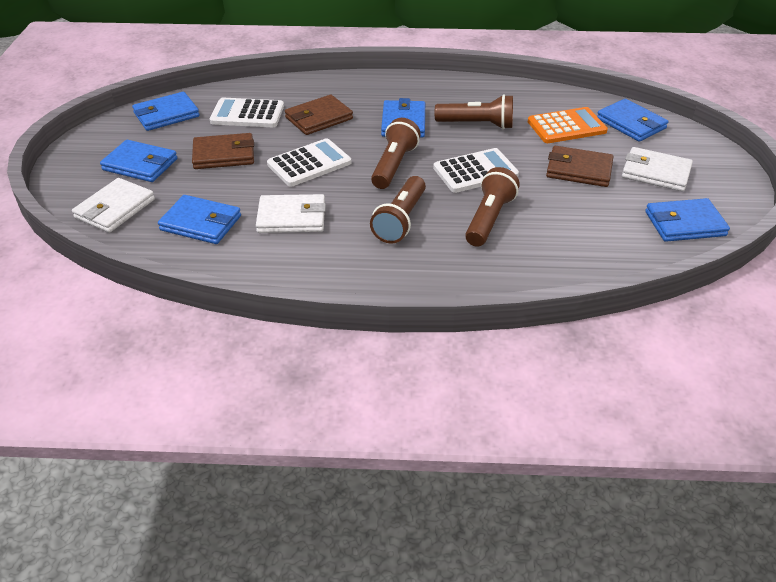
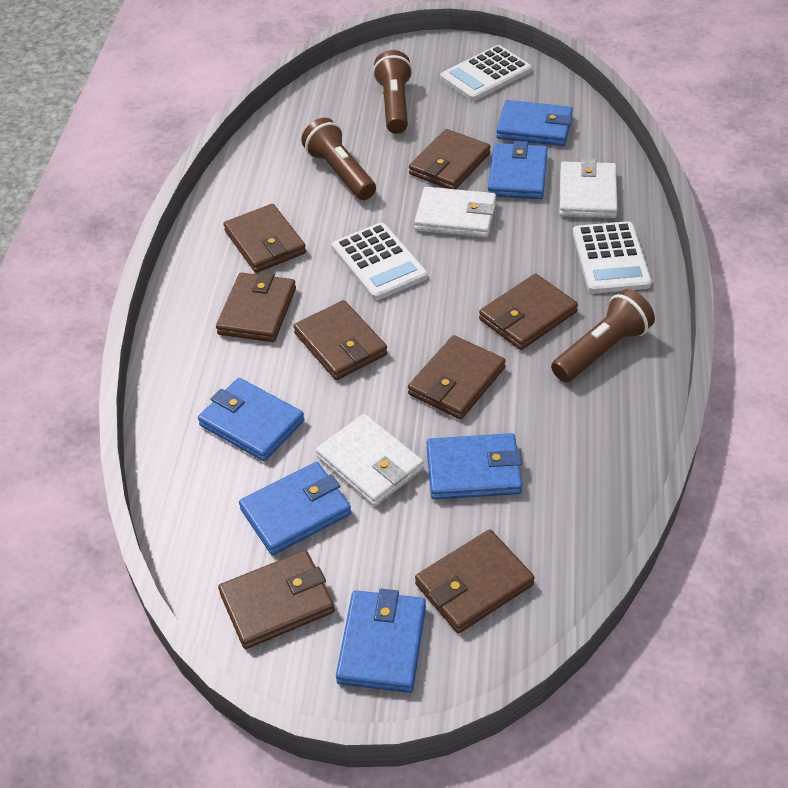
brown flashlight: [370,176,426,244] [371,118,421,189] [435,94,513,129] [465,167,520,247] = 4 -> [301,118,376,200] [373,50,413,134] [551,289,655,382] = 3
brown wallet: [192,133,254,169] [285,95,353,135] [546,146,613,187] = 3 -> [216,271,296,342] [218,550,335,649] [223,204,306,273] [293,300,388,380] [408,335,506,420] [409,129,490,189] [415,529,535,633] [479,273,578,350] = 8
orange calculator: [528,107,608,143] = 1 -> none = 0

